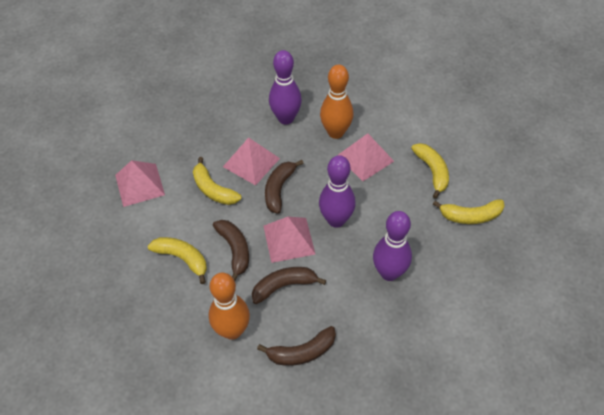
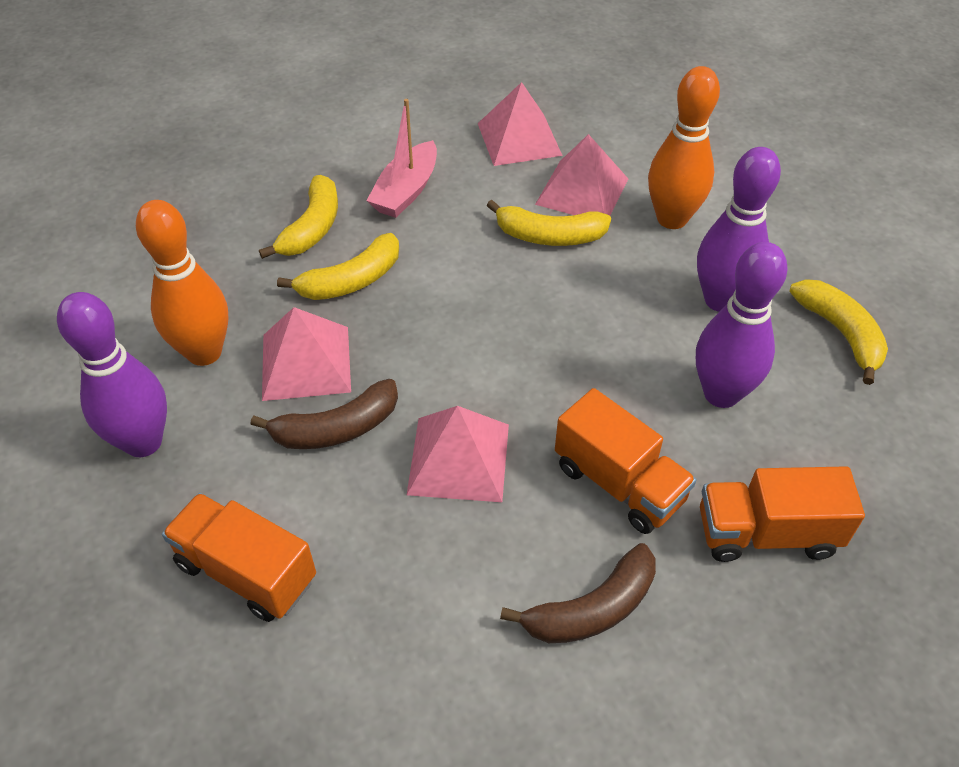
brown banana: [213,220,249,281] [252,267,326,304] [257,326,336,366] [265,160,304,214] = 4 -> [250,379,398,449] [500,543,656,643] = 2
orange truck: none = 0 -> [162,493,316,622] [555,388,696,534] [700,466,865,562] = 3
pink boat: none = 0 -> [366,99,437,218] = 1

